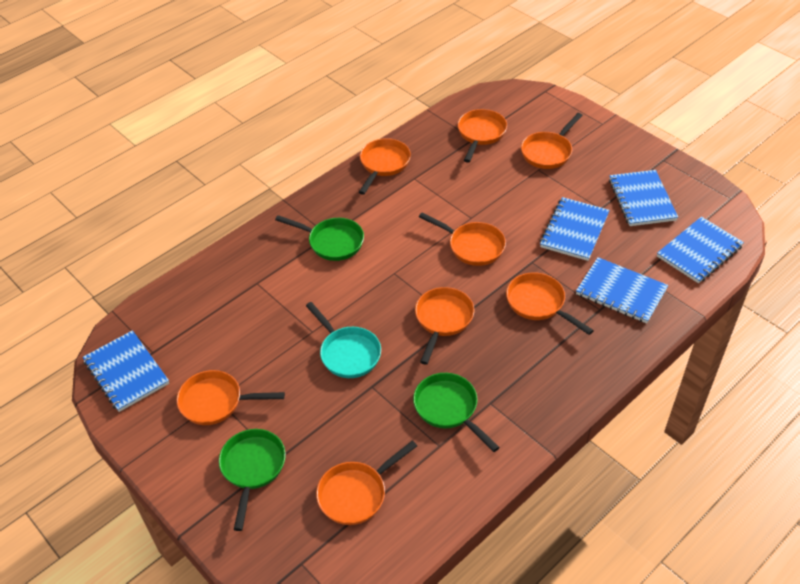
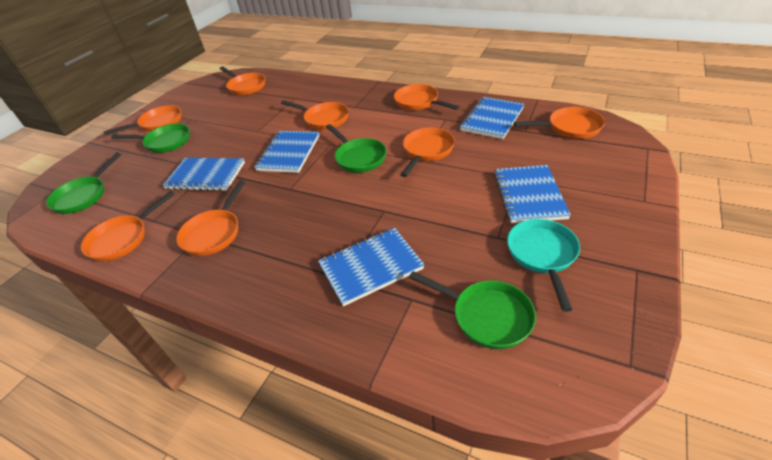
green pan: [219,429,286,531] [275,215,364,261] [413,373,500,452] = 3 -> [46,153,121,214] [111,123,190,153] [326,124,386,173] [409,271,536,349] = 4

